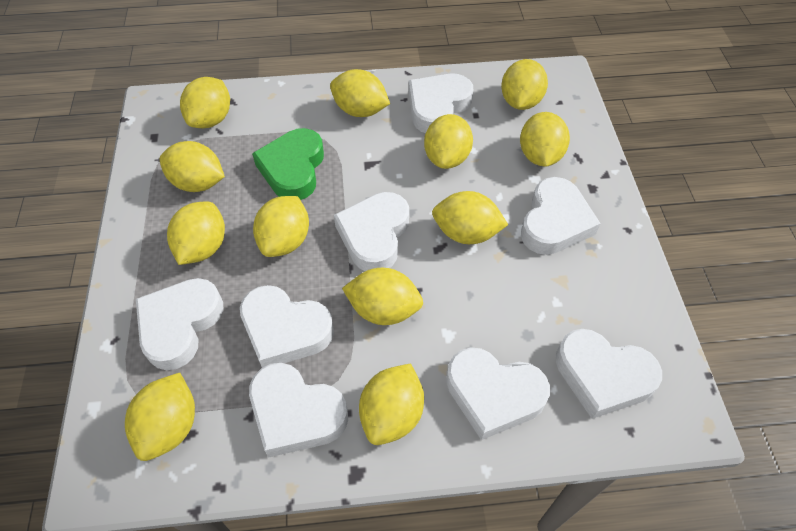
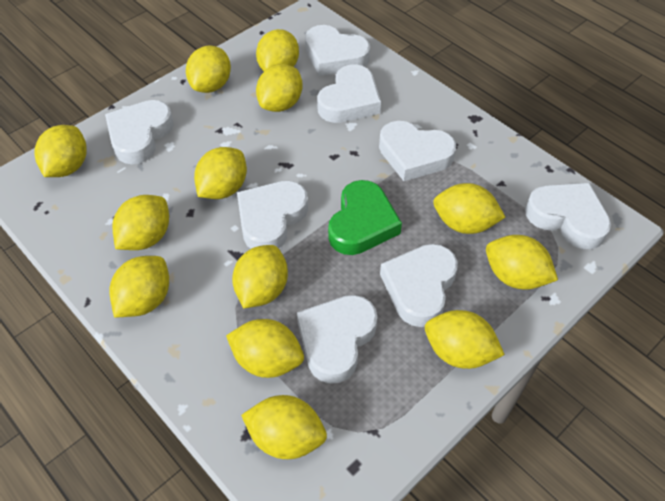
yellow lemon: [125,373,195,461] [160,141,225,192] [167,202,225,265] [180,77,230,128] [253,196,309,257] [330,69,390,117] [342,268,423,325] [359,364,424,445] [424,114,473,169] [432,191,508,244] [501,59,548,110] [520,112,570,167] = 12 -> [35,125,87,177] [109,256,169,317] [112,195,169,250] [186,46,231,93] [194,147,247,199] [226,319,304,378] [232,245,288,308] [241,395,327,459] [256,29,299,71] [256,64,303,112] [425,310,505,369] [433,183,506,234] [486,235,558,290] = 13

